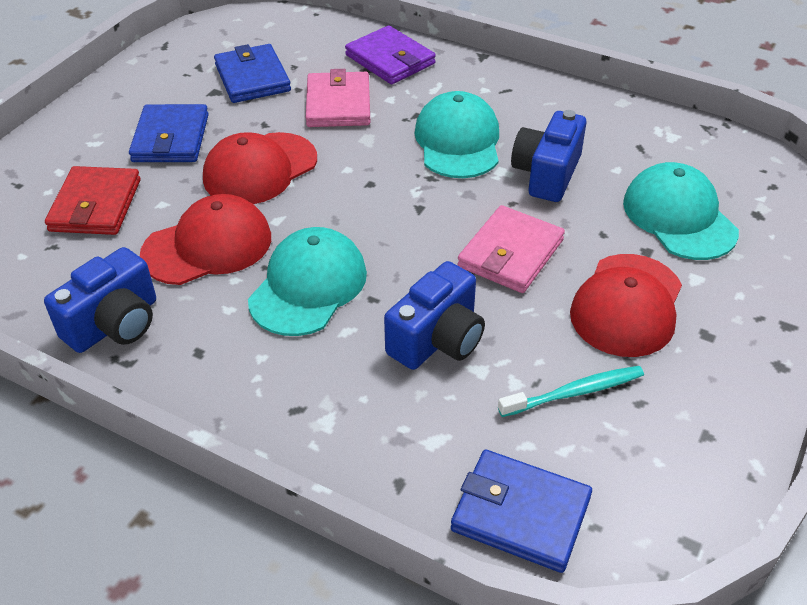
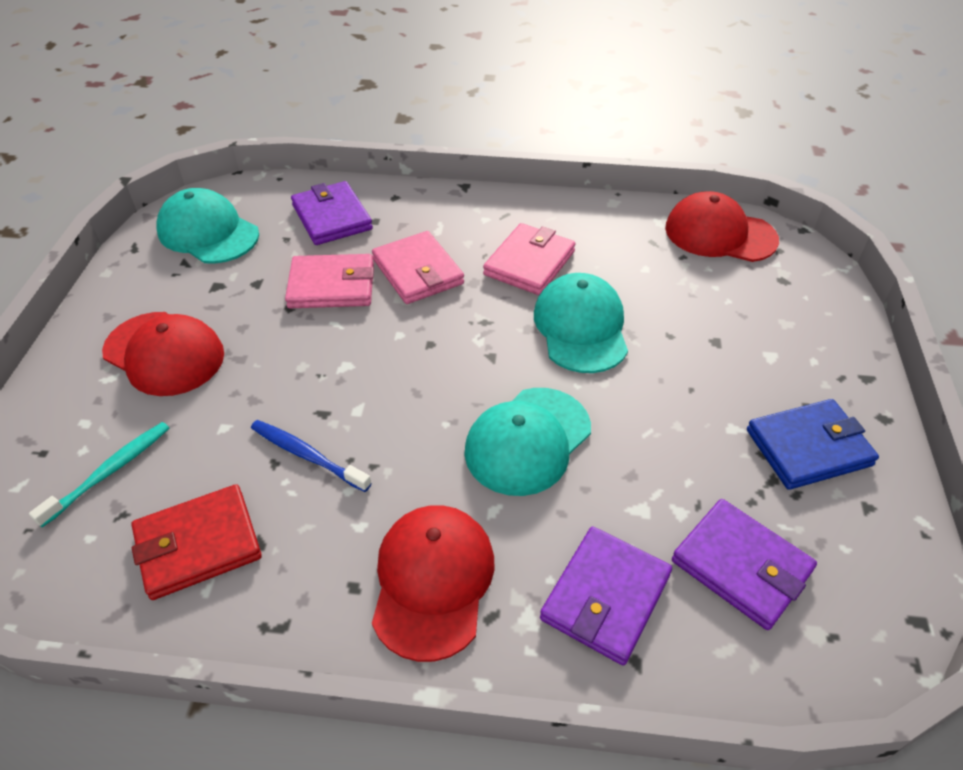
blue camera: [44,247,156,353] [384,261,485,370] [511,110,586,202] = 3 -> none = 0
blue toothbrush: none = 0 -> [251,420,372,492] = 1
blue wallet: [129,104,209,162] [214,44,291,103] [451,450,592,573] = 3 -> [747,399,879,490] = 1
pink wallet: [306,69,370,127] [457,205,565,293] = 2 -> [285,254,374,308] [372,231,464,304] [483,223,576,295] = 3
purple wallet: [345,25,436,84] = 1 -> [291,181,373,245] [540,527,672,665] [672,499,817,630] = 3

